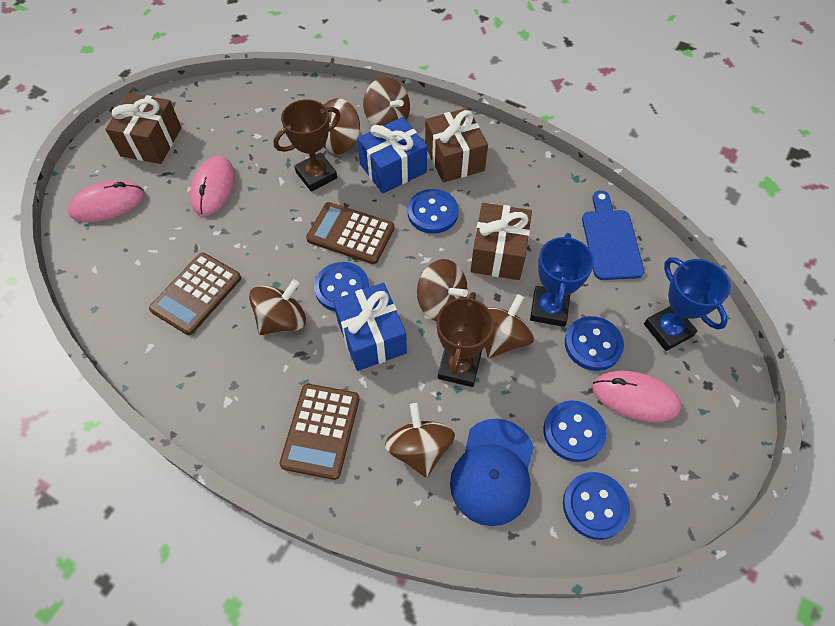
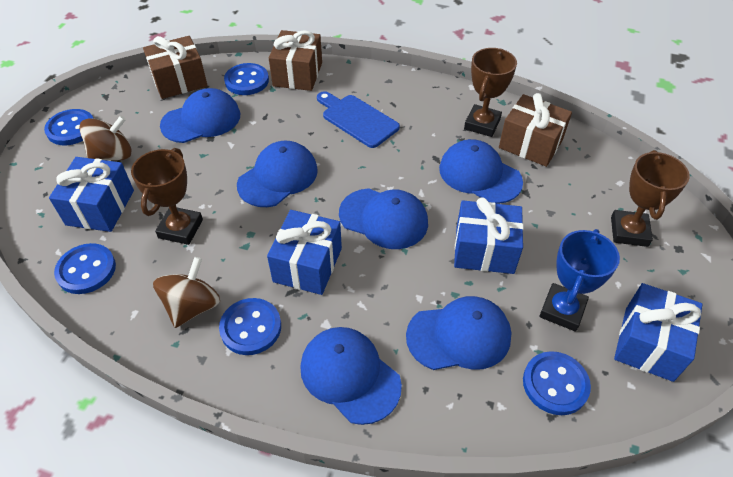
blue cap: [450,419,534,526] = 1 -> [160,88,240,143] [237,141,318,207] [300,327,402,425] [339,188,428,249] [406,296,511,370] [439,139,523,204] = 6
blue gift: [333,283,407,371] [357,117,427,194] = 2 -> [49,157,134,232] [267,210,342,295] [454,197,524,274] [614,283,702,382] = 4
blue trophy: [530,233,594,327] [644,257,731,351] = 2 -> [539,229,620,332] = 1
brown calculator: [149,253,241,335] [279,384,360,480] [306,202,394,264] = 3 -> none = 0
brown spinning top: [249,279,306,335] [324,98,360,154] [363,77,410,126] [385,403,455,478] [417,259,468,321] [485,294,535,358] = 6 -> [79,115,132,161] [153,257,220,328] = 2
brown trophy: [273,99,341,192] [437,292,494,387] = 2 -> [131,148,203,245] [464,48,517,137] [611,150,690,247] = 3
pink mouse: [68,180,144,222] [190,156,235,216] [592,371,681,422] = 3 -> none = 0

